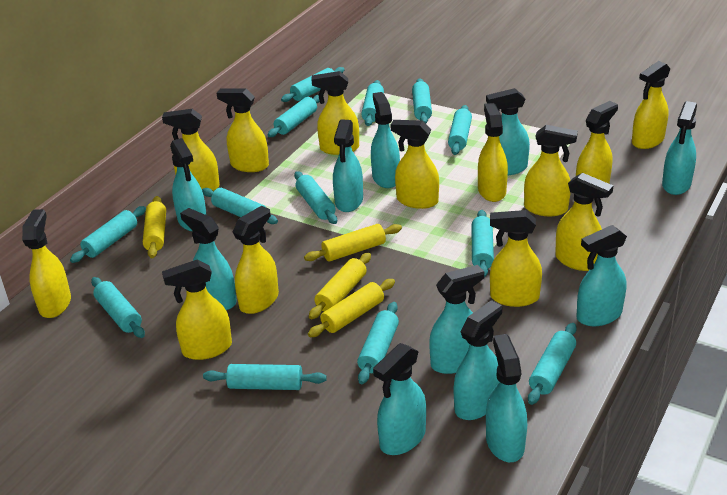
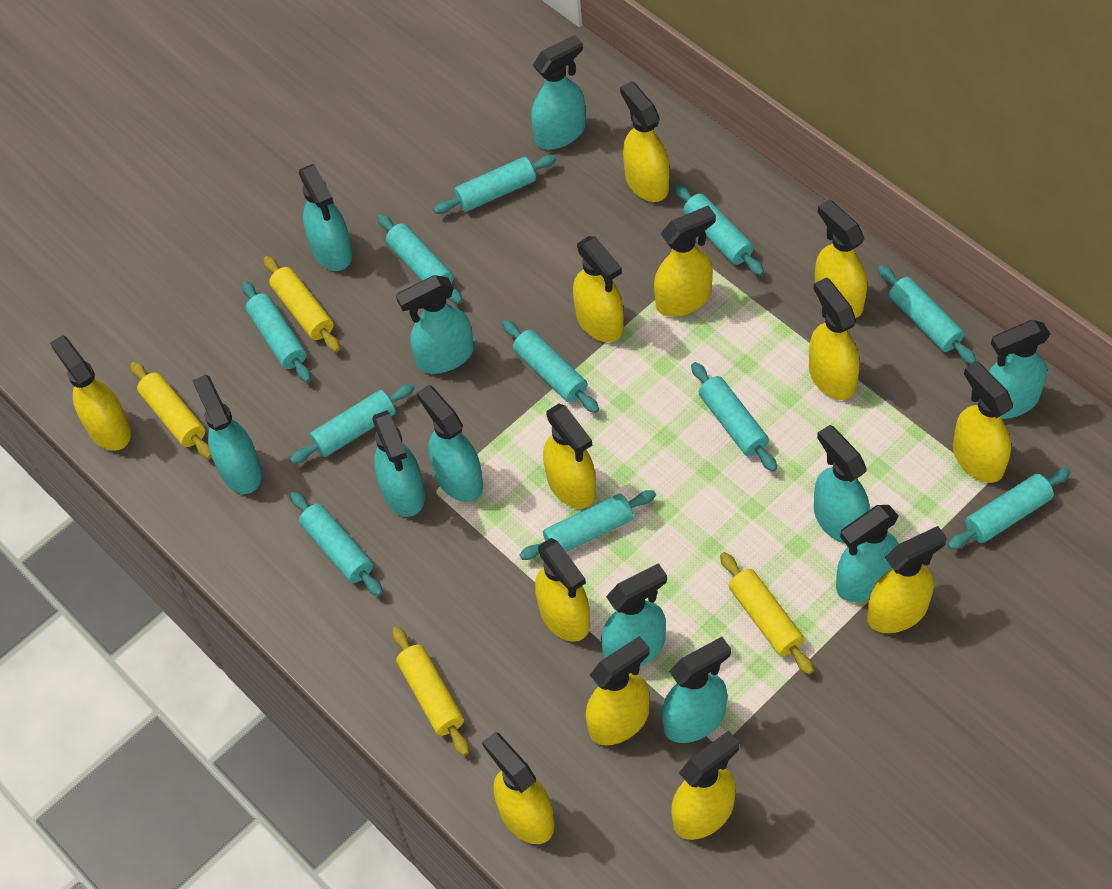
turquoise rolling pin: [70,206,146,263] [91,277,145,338] [202,188,278,224] [203,364,327,390] [268,95,320,137] [281,67,345,102] [294,171,337,224] [357,302,399,384] [361,80,384,126] [412,79,432,123] [448,105,472,155] [471,210,494,277] [528,323,577,405] = 13 -> [242,281,311,382] [290,383,415,464] [290,491,383,596] [377,214,463,304] [433,155,556,214] [502,320,599,413] [520,490,656,560] [674,183,764,276] [691,362,777,472] [878,265,976,364] [947,467,1071,550] = 11

